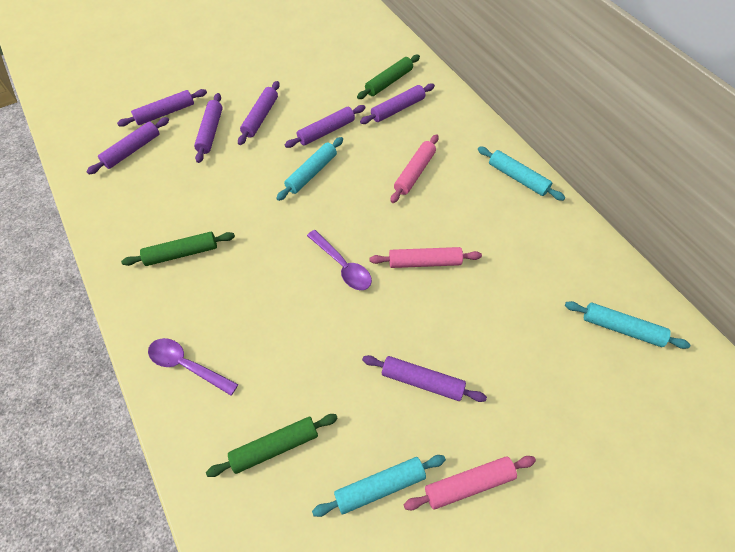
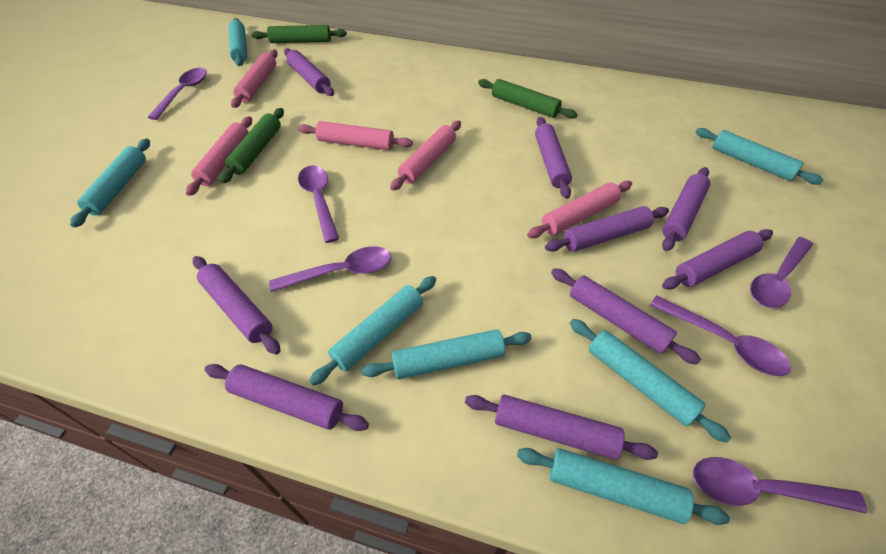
pink rolling pin: [370,247,482,268] [390,134,439,203] [404,456,536,511] = 3 -> [186,116,252,196] [231,50,278,108] [298,121,413,150] [390,121,461,191] [527,181,632,238] = 5
purple rolling pin: [86,117,169,175] [117,89,207,127] [194,93,223,163] [238,81,280,145] [285,105,366,148] [360,83,435,124] [362,355,487,402] = 7 -> [193,256,281,355] [205,364,369,431] [284,48,334,96] [465,395,658,460] [535,117,572,199] [545,206,669,252] [551,268,701,365] [662,167,710,251] [662,229,773,290] = 9
purple spoon: [148,338,239,395] [307,230,372,290] = 2 -> [148,68,207,120] [269,246,391,292] [298,165,339,243] [650,295,791,376] [693,457,867,513] [750,237,813,308] = 6
turquoise rolling pin: [276,137,343,201] [312,455,446,517] [478,146,565,201] [565,301,690,349] = 4 -> [70,139,150,228] [229,18,247,66] [309,276,436,386] [362,329,532,379] [517,448,730,525] [570,319,731,443] [696,128,824,185] = 7

